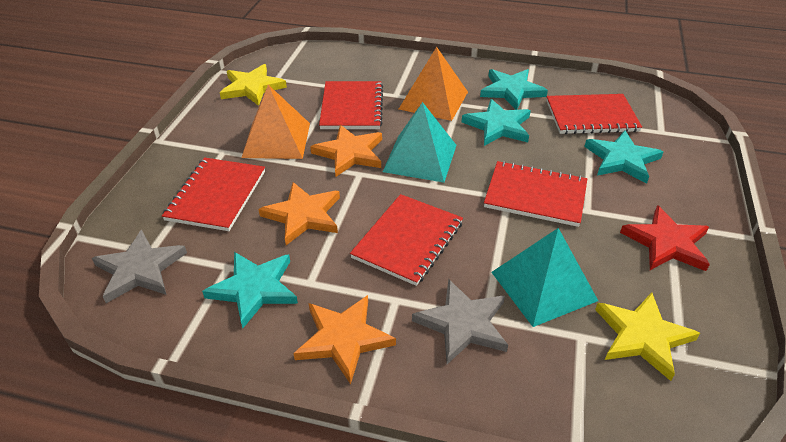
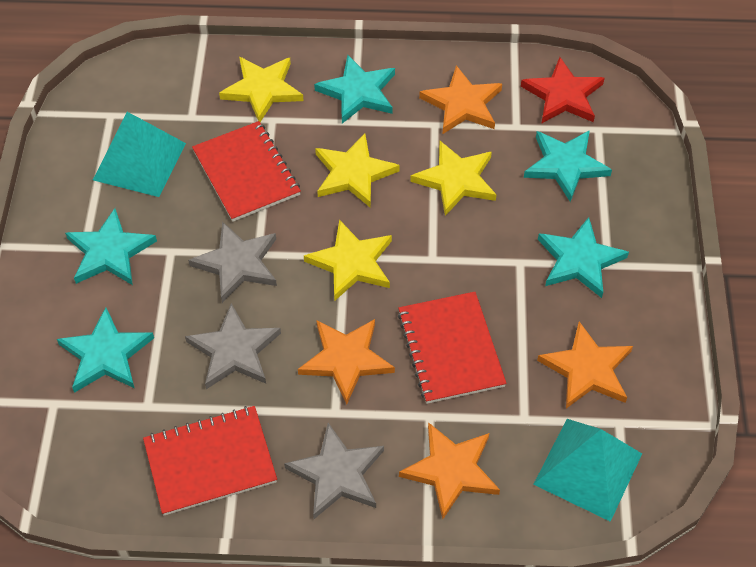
grey star: [92,230,187,303] [412,279,508,364] = 2 -> [185,303,281,389] [188,221,277,303] [284,423,384,519] = 3
orange pyramid: [242,85,310,159] [399,47,468,121] = 2 -> none = 0
orange star: [258,182,340,245] [293,295,396,385] [310,125,382,177] = 3 -> [298,319,395,404] [399,422,500,519] [419,65,502,134] [537,321,633,408] = 4
red notebook: [162,157,265,231] [319,81,383,129] [350,194,463,286] [484,161,587,227] [546,94,642,134] = 5 -> [143,406,277,516] [192,121,301,222] [398,292,507,404] = 3
turquoise star: [202,252,298,328] [462,99,531,146] [480,69,548,110] [584,130,663,184] = 4 -> [57,307,154,393] [65,208,157,285] [314,55,395,123] [524,130,612,202] [538,217,629,298] = 5
yellow star: [220,64,287,106] [595,292,700,381] = 2 -> [219,57,304,122] [304,220,392,301] [315,133,400,208] [410,141,497,216] = 4

